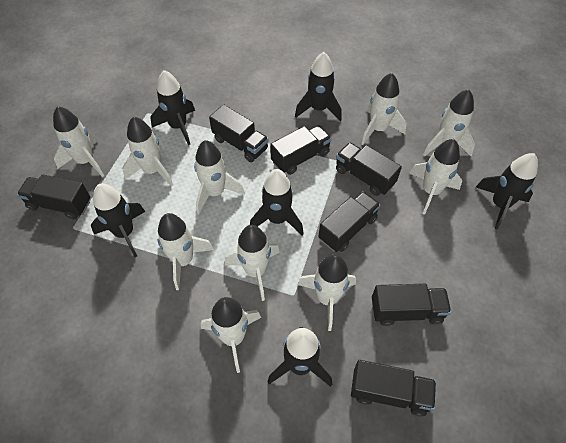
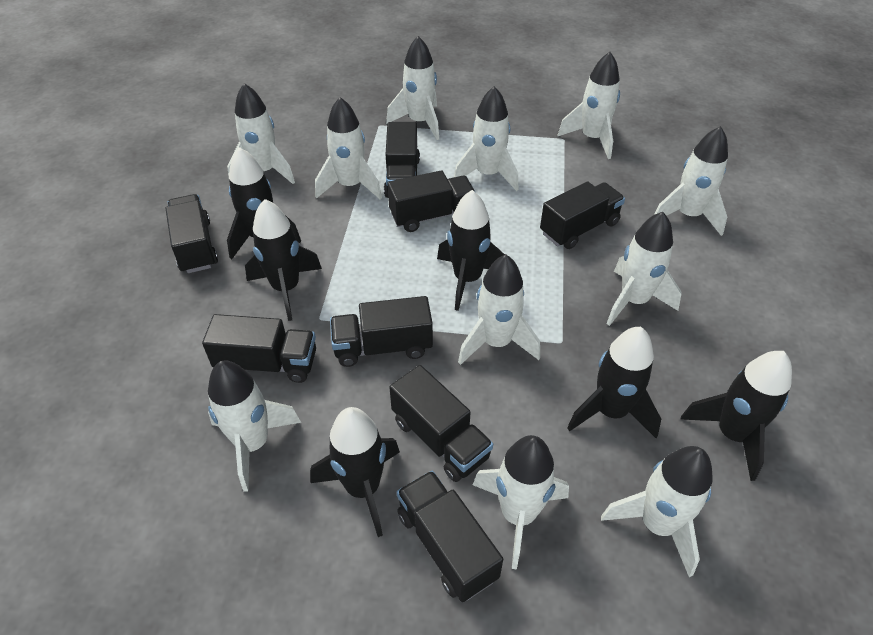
black truck: [17,174,90,219] [209,105,269,162] [270,125,332,175] [318,191,381,252] [336,142,402,196] [351,360,436,416] [372,284,451,326] = 7 -> [166,194,218,273] [202,314,316,383] [330,296,433,367] [384,122,420,198] [387,170,475,232] [389,365,493,482] [397,471,503,602] [540,181,625,249] = 8
white rocket: [53,106,104,177] [122,117,173,187] [157,213,214,290] [194,140,245,214] [201,297,261,373] [225,225,280,301] [298,254,356,331] [361,73,407,145] [409,139,462,215] [423,89,475,157] = 10 -> [208,361,301,492] [227,83,295,184] [315,97,382,200] [386,36,439,140] [454,86,518,191] [458,255,540,365] [473,435,569,569] [557,52,620,159] [601,446,713,577] [606,212,681,326] [654,126,728,236] = 11

